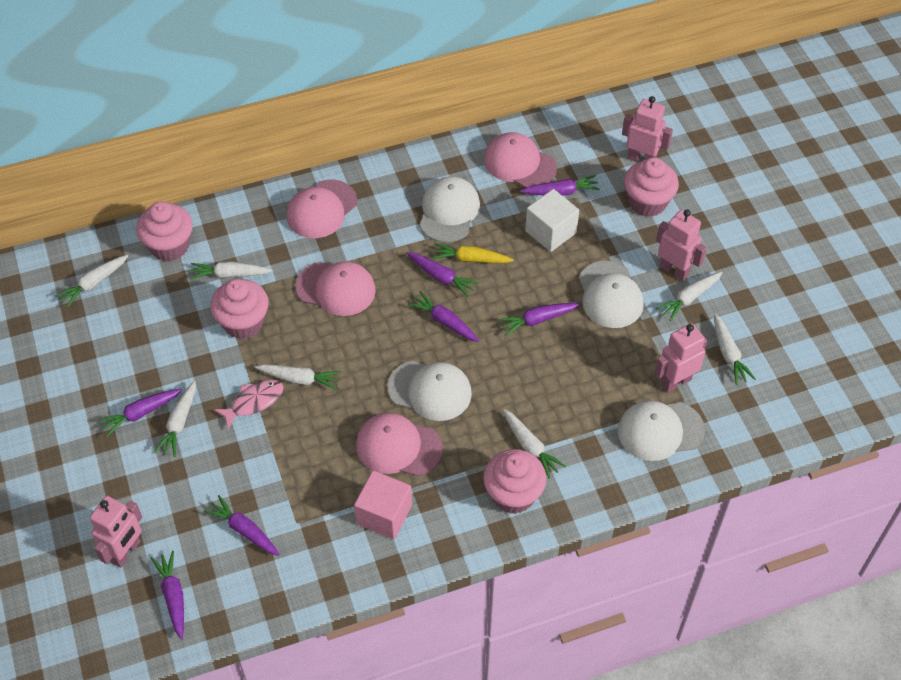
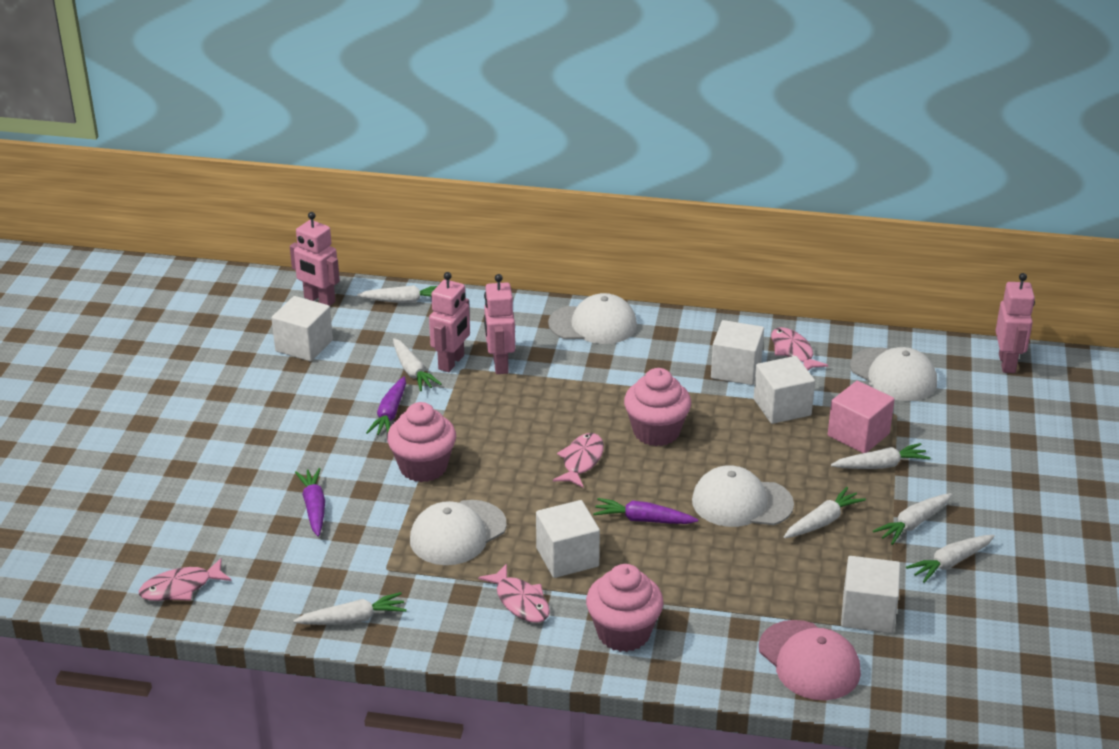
pink cap: [287,180,357,238] [295,261,376,316] [356,413,443,476] [484,132,557,188] = 4 -> [759,620,861,700] = 1
pink cupcake: [136,202,193,261] [210,279,269,339] [483,449,547,514] [624,157,679,217] = 4 -> [387,402,456,482] [586,564,664,652] [624,368,691,446] = 3
pink fish: [214,380,284,429] = 1 -> [139,558,232,601] [478,564,550,623] [553,433,604,488] [771,327,828,370] = 4
purple carrot: [97,388,182,437] [151,551,184,639] [203,495,280,556] [406,252,479,297] [408,291,479,342] [498,303,580,336] [520,175,600,196] = 7 -> [295,468,325,537] [366,377,406,435] [593,498,698,524] = 3
white cube: [525,189,579,252] = 1 -> [271,296,333,361] [536,500,600,578] [711,320,764,385] [754,356,815,424] [841,556,900,633] = 5
yellow carrot: [432,243,514,263] = 1 -> none = 0

